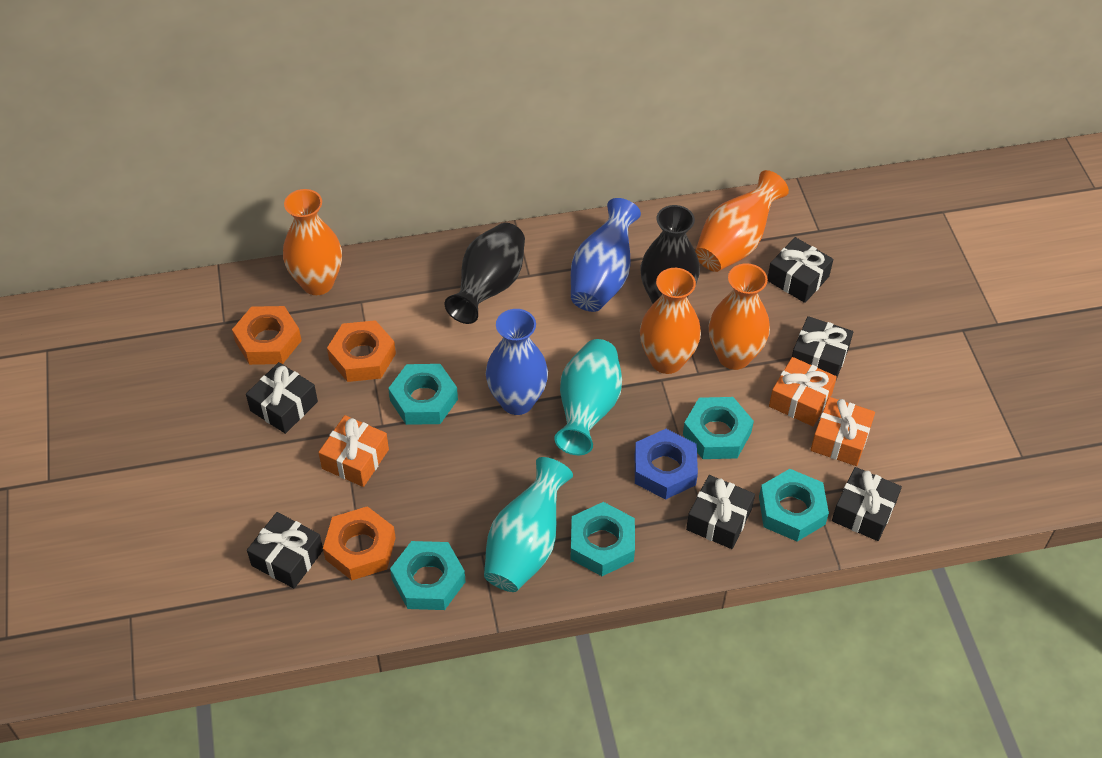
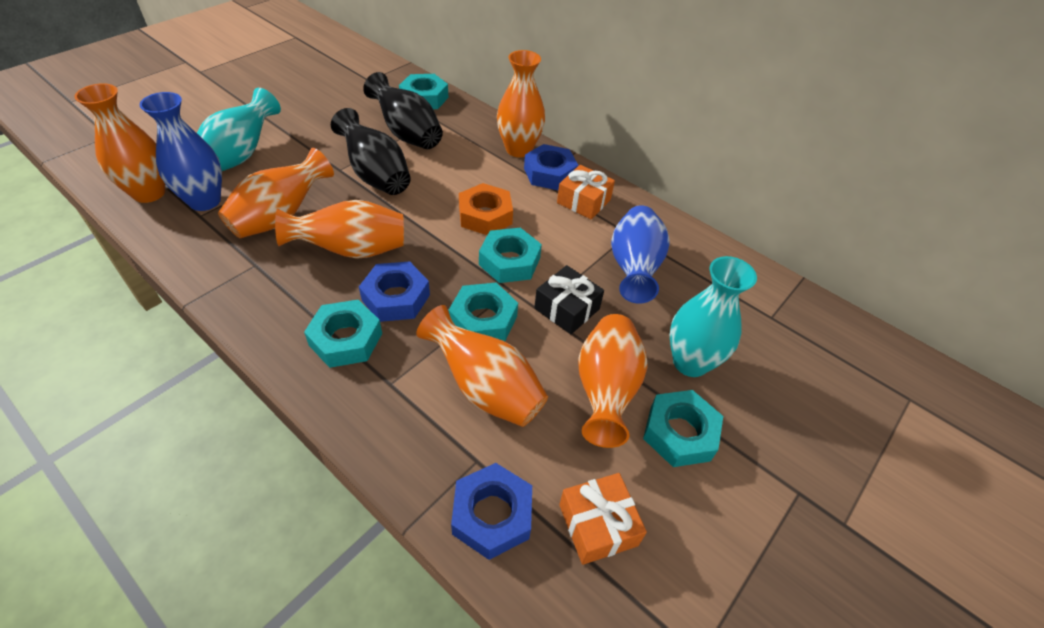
black gift: [246,362,318,434] [247,512,323,588] [686,475,755,549] [767,237,833,303] [792,316,853,380] [832,467,902,541] = 6 -> [534,265,604,334] = 1
blue nut: [635,429,698,499] = 1 -> [359,262,430,322] [451,463,532,560] [524,144,578,190] = 3
orange gift: [318,415,389,487] [769,357,837,426] [811,397,875,466] = 3 -> [557,165,615,219] [559,473,647,565] = 2
orange nut: [232,306,302,365] [323,506,396,580] [327,320,396,382] = 3 -> [459,183,513,235] = 1
orange vase: [283,189,342,295] [640,268,701,374] [695,170,789,272] [709,263,770,370] = 4 -> [74,83,165,203] [218,148,334,238] [275,200,404,259] [416,305,548,427] [497,50,545,158] [578,314,647,448] = 6

